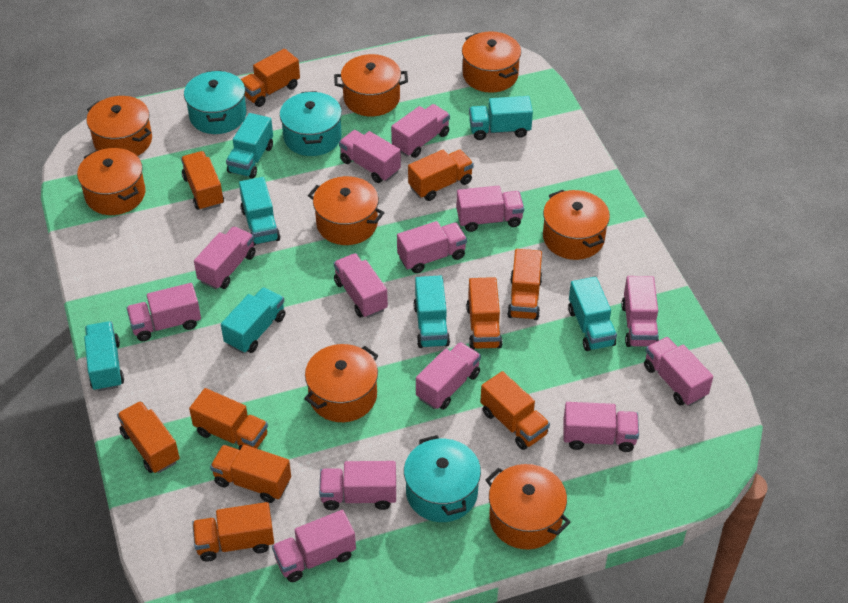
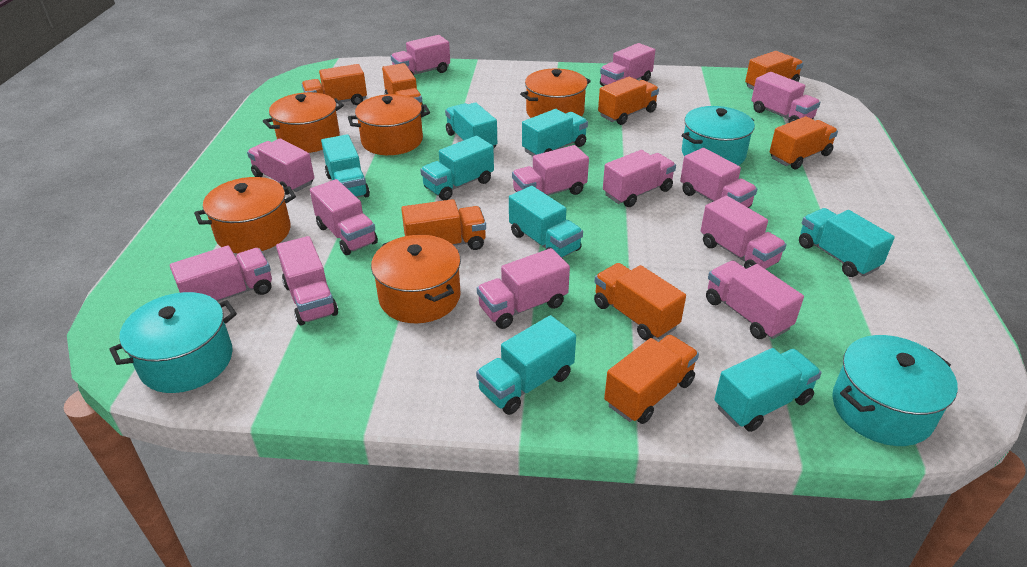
orange pot: [77,148,146,215] [87,96,152,156] [304,344,378,422] [308,176,385,245] [334,54,408,116] [462,31,521,93] [486,464,571,549] [543,190,610,260] = 8 -> [194,177,296,253] [263,92,344,153] [348,94,430,155] [371,235,461,323] [520,68,591,118] = 5
orange truck: [117,401,180,473] [181,151,224,211] [189,388,268,450] [192,502,274,562] [210,445,291,503] [241,49,300,107] [408,149,474,201] [466,277,502,349] [480,371,550,450] [507,249,542,320] = 10 -> [302,64,367,105] [382,63,425,114] [401,199,486,250] [594,263,686,341] [598,77,659,125] [604,335,699,424] [745,51,804,90] [770,116,838,169] = 8
turquoise truck: [84,321,124,391] [221,287,285,353] [226,113,273,179] [239,177,280,246] [413,275,450,348] [469,96,533,140] [568,277,617,351] = 7 -> [321,134,370,198] [420,136,494,200] [445,102,497,149] [476,315,576,415] [509,186,583,258] [522,109,588,156] [714,348,822,432] [799,208,895,277] = 8

